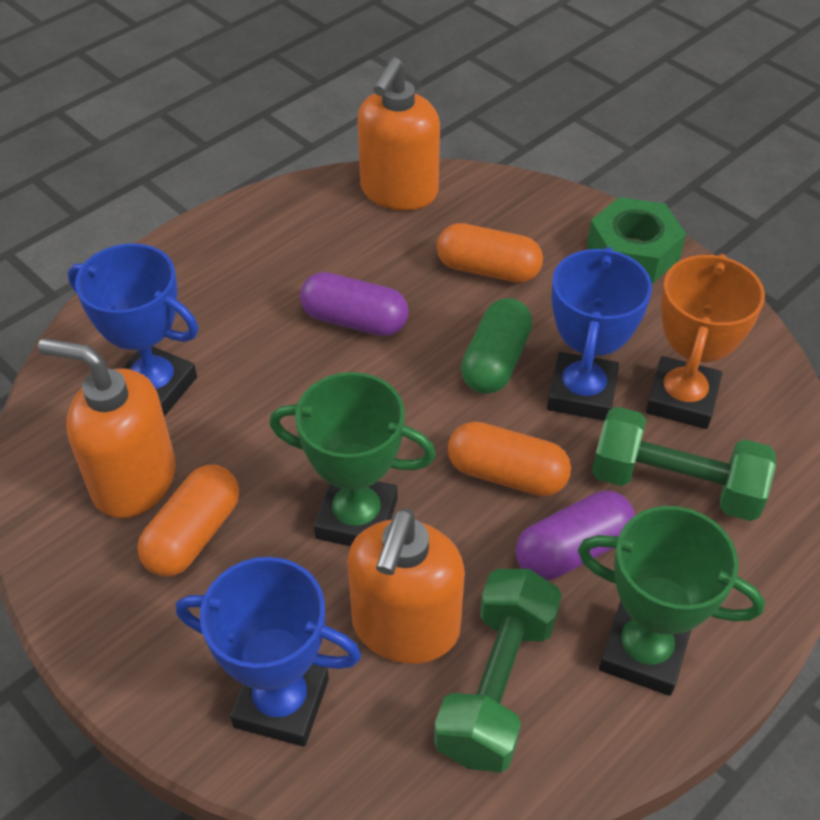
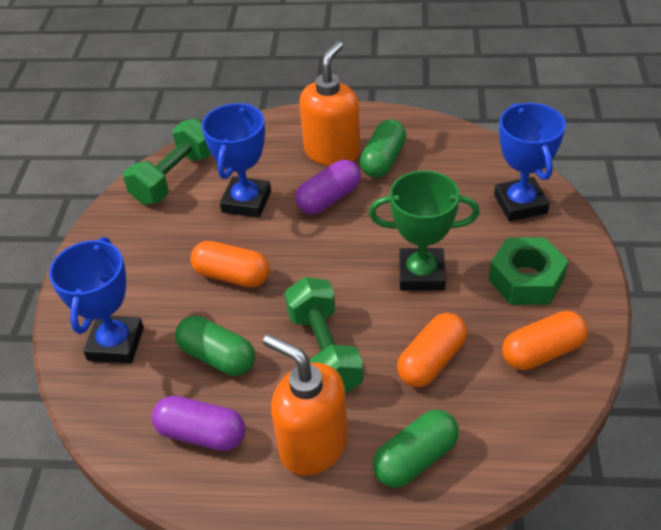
green capsule: [461,298,533,394] = 1 -> [175,316,255,376] [360,119,406,178] [373,409,459,488] = 3
green trophy: [270,372,436,546] [578,506,765,696] = 2 -> [369,170,480,291] = 1
orange soap dispenser: [38,338,176,518] [347,508,465,664] [358,57,440,211] = 3 -> [263,334,348,476] [300,41,360,166] = 2
orange trophy: [646,254,765,429] = 1 -> none = 0

